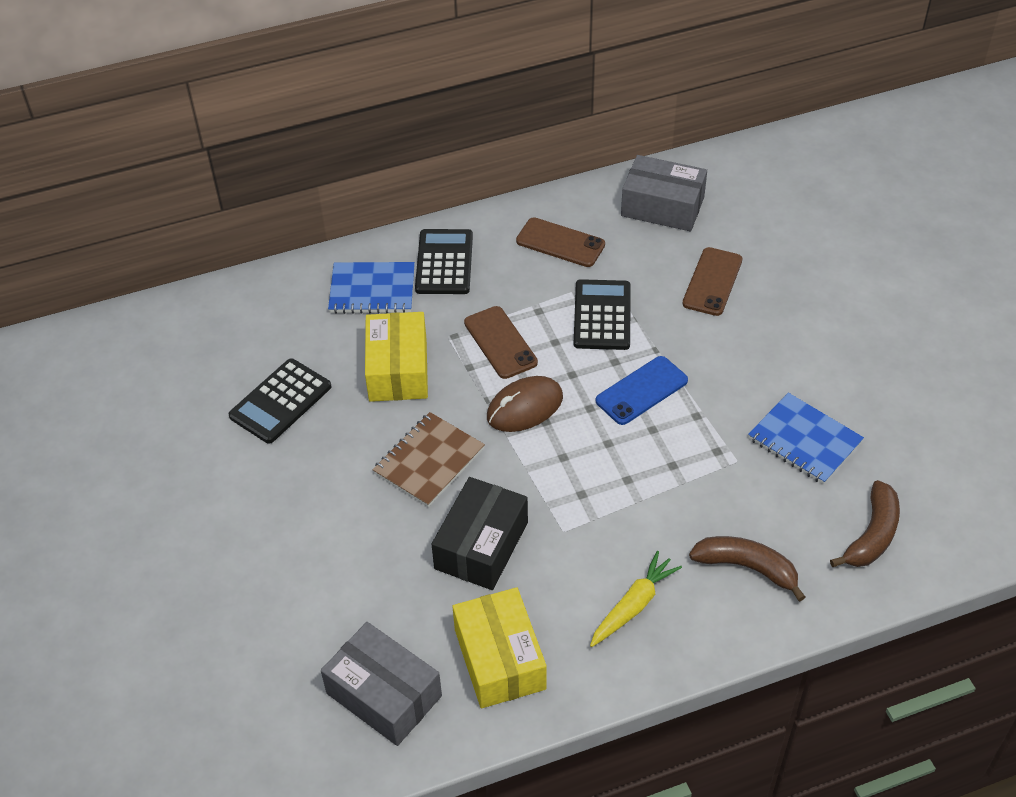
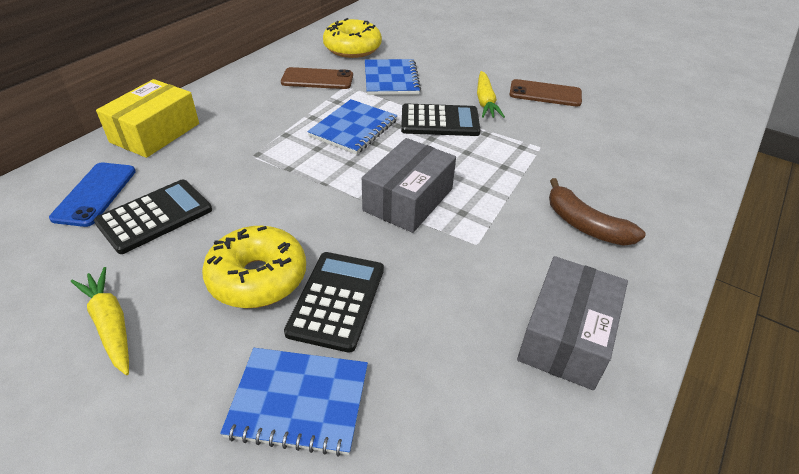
black box: [431,477,528,590] = 1 -> none = 0
blue notebook: [328,262,415,314] [748,393,864,485] = 2 -> [220,348,368,456] [307,99,398,155] [365,59,421,95] = 3
brown banana: [689,536,805,602] [830,480,900,567] = 2 -> [549,178,646,246] = 1
brown mouse: [487,376,563,432] = 1 -> none = 0
brown notebook: [372,412,485,507] = 1 -> none = 0
brown phone: [464,306,538,379] [516,218,605,267] [682,247,742,316] = 3 -> [281,67,353,89] [509,79,582,107] = 2
yellow box: [365,312,428,402] [453,587,547,708] = 2 -> [96,79,199,158] = 1
yellow carrot: [590,551,682,647] = 1 -> [71,267,129,375] [477,71,505,118] = 2
yellow donut: none = 0 -> [202,226,306,308] [323,18,382,58] = 2

